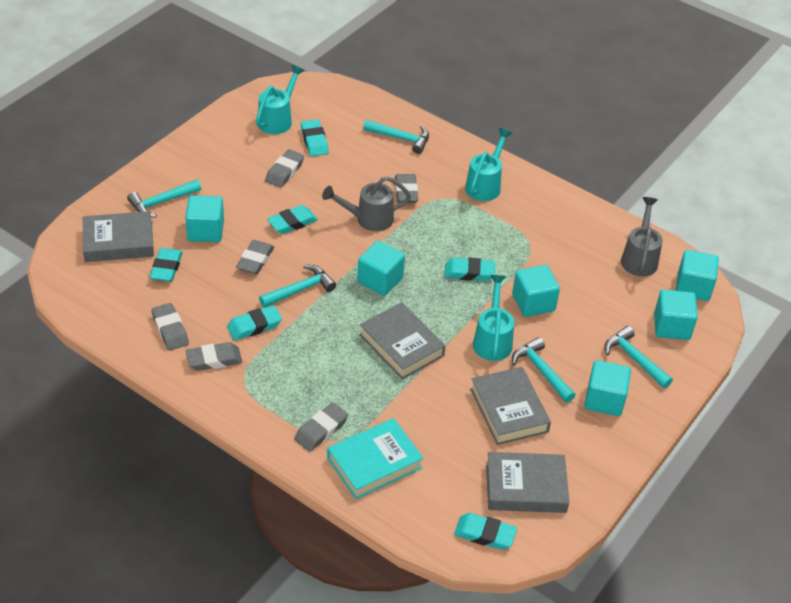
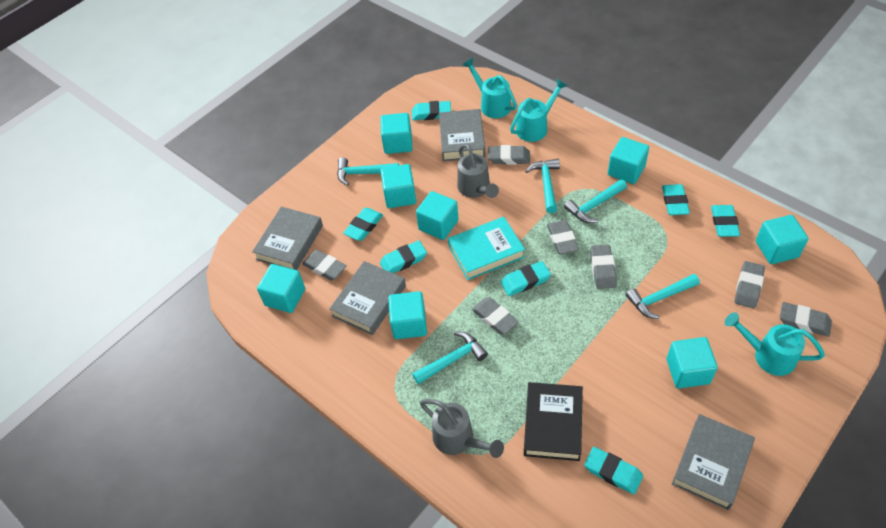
black book: none = 0 -> [524,382,583,461] = 1
grey eraser: [151,303,189,351] [186,342,242,371] [236,240,274,274] [265,149,304,188] [294,403,348,452] [395,174,418,203] = 6 -> [302,250,346,281] [472,297,519,334] [488,145,530,165] [547,220,579,254] [590,245,617,289] [734,261,765,309] [780,302,832,337] = 7
turquoise cube: [185,195,224,242] [357,241,405,296] [512,265,560,317] [584,360,631,416] [654,289,698,340] [676,250,719,301] = 6 -> [257,264,305,313] [380,113,413,154] [381,164,416,208] [388,291,427,339] [416,191,459,240] [608,137,649,184] [667,337,718,389] [756,215,808,264] = 8
turquoise eraser: [150,248,183,282] [227,305,282,340] [267,205,318,234] [301,119,329,156] [445,258,495,281] [454,513,517,550] = 6 -> [343,208,383,241] [380,240,427,273] [412,101,451,120] [501,261,551,296] [584,447,643,494] [662,184,690,215] [711,205,740,237] = 7

